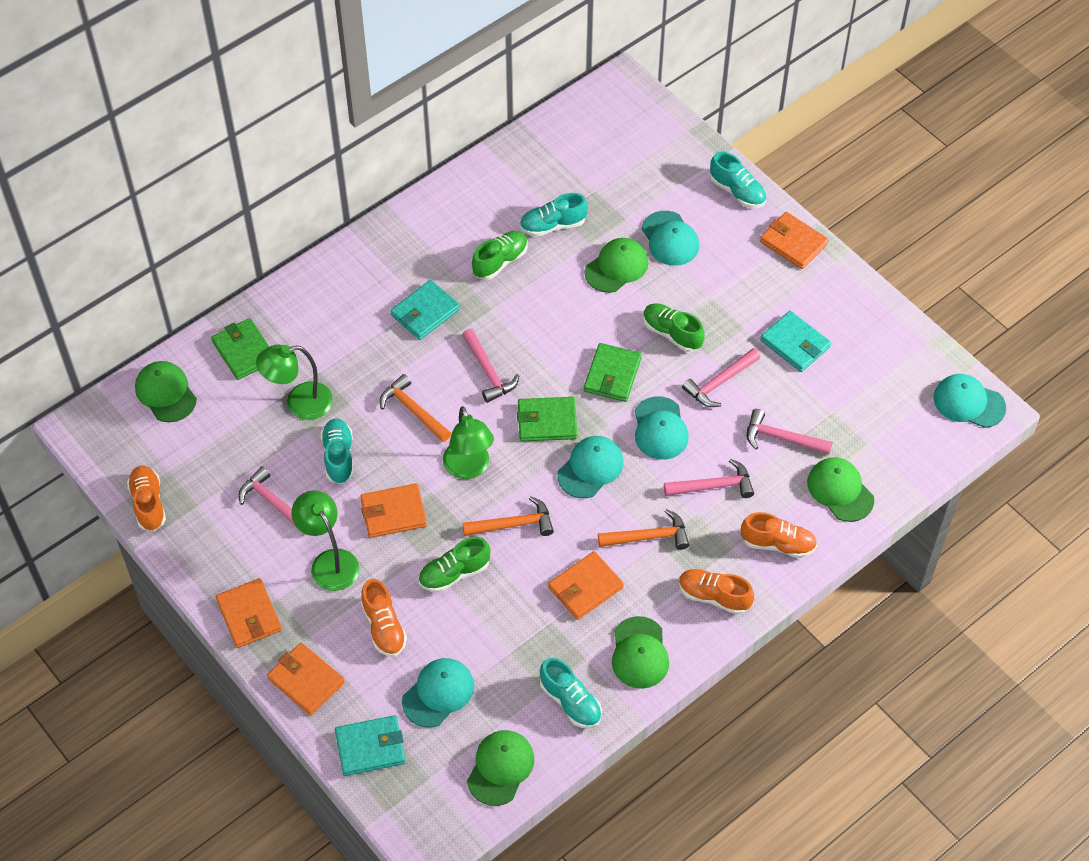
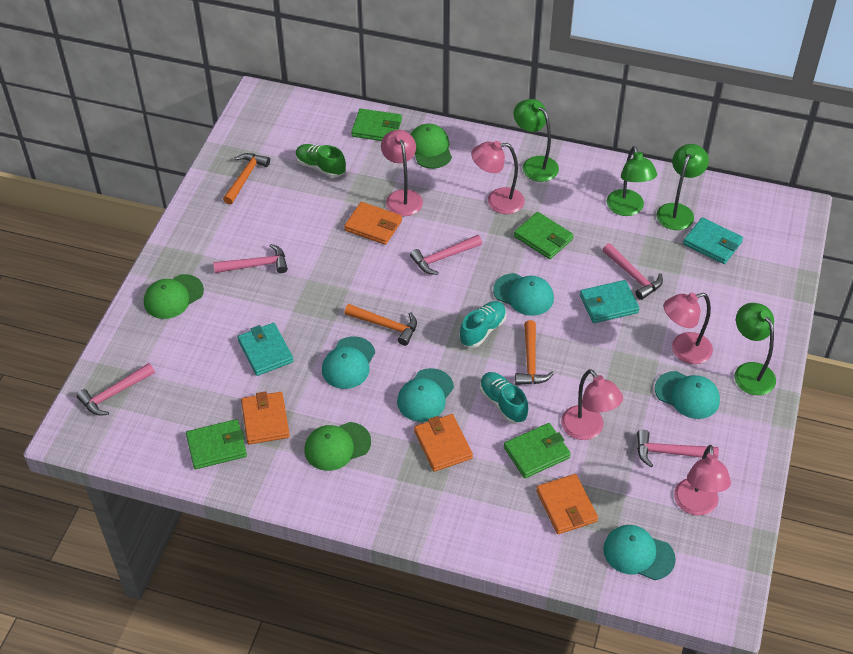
green cap: [135,361,197,422] [467,730,534,806] [585,238,649,293] [612,616,669,689] [807,457,874,522] = 5 -> [144,274,204,319] [304,422,371,471] [410,123,452,169] = 3
green lamp: [256,345,333,420] [292,490,359,591] [443,406,494,479] = 3 -> [513,99,559,182] [607,146,657,216] [657,144,709,230] [734,303,776,395] = 4
green shoe: [419,537,491,593] [472,231,528,280] [643,303,705,352] = 3 -> [296,144,346,178] = 1
green wallet: [211,318,269,380] [517,397,577,442] [584,343,642,402] = 3 -> [186,419,247,469] [351,109,402,141] [504,423,571,478] [514,212,574,259] = 4
orange shoe: [127,465,166,531] [361,579,407,657] [679,569,754,615] [741,512,817,558] = 4 -> none = 0
orange wallet: [216,578,282,648] [267,643,345,715] [360,484,427,538] [548,551,624,620] [760,212,828,269] = 5 -> [241,392,290,444] [344,202,402,245] [414,414,473,472] [536,474,598,534] = 4
pink lamp: none = 0 -> [381,130,423,216] [471,141,525,214] [561,369,623,440] [663,293,713,364] [674,445,731,516] = 5
turquoise shoe: [321,418,354,484] [520,193,588,237] [540,658,602,729] [710,152,766,208] = 4 -> [459,301,507,348] [480,372,528,424] = 2

